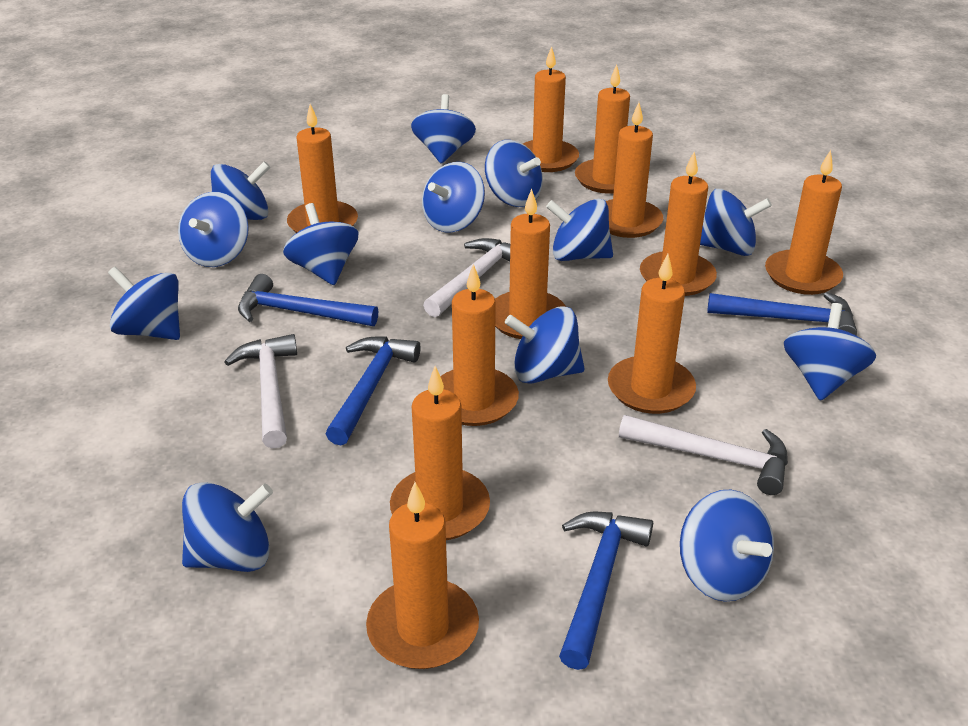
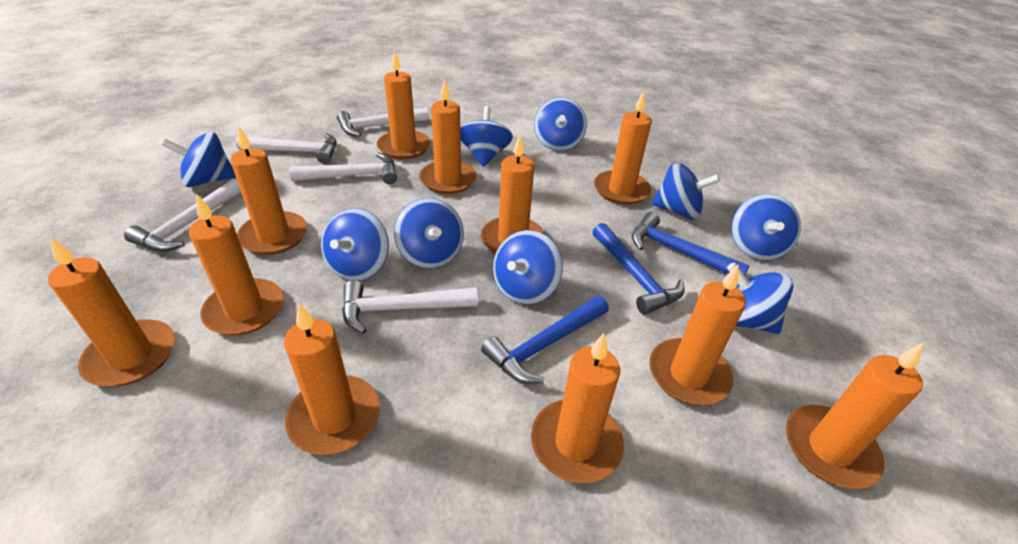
blue hammer: [238,274,378,326] [326,336,421,445] [559,512,653,670] [707,292,857,335] = 4 -> [481,296,609,384] [593,223,684,315] [632,212,750,276] = 3
blue spinning top: [108,266,180,340] [178,192,249,267] [182,482,273,572] [211,161,270,220] [283,203,358,285] [411,94,476,164] [422,162,485,232] [485,140,543,207] [505,306,585,384] [546,199,613,261] [680,490,774,602] [700,189,772,256] [784,303,876,401] = 13 -> [162,132,236,187] [321,208,389,281] [394,198,464,269] [460,106,513,167] [493,230,563,305] [534,98,587,151] [652,162,720,220] [727,263,793,334] [732,194,801,260] = 9
white hammer: [224,334,297,449] [423,238,510,317] [619,415,788,495] = 3 -> [124,179,241,252] [236,133,337,164] [289,153,397,184] [337,107,429,137] [342,280,478,334] = 5

